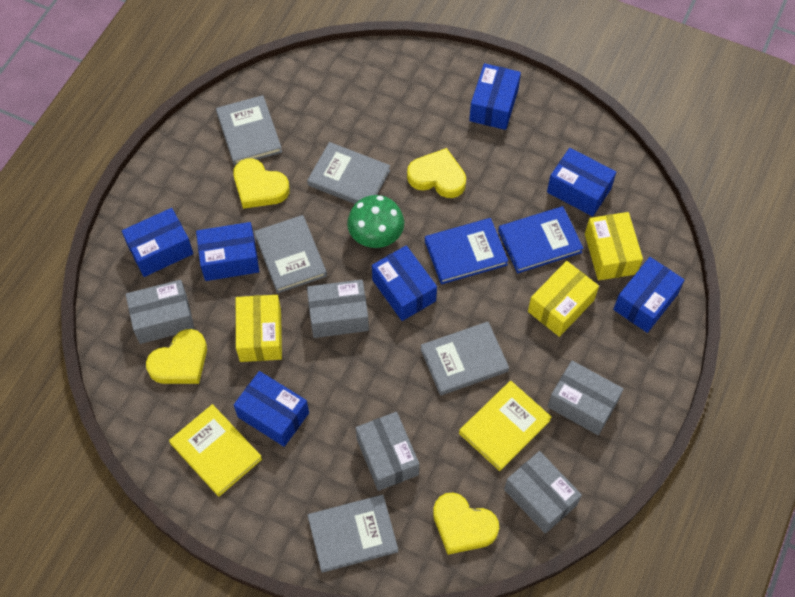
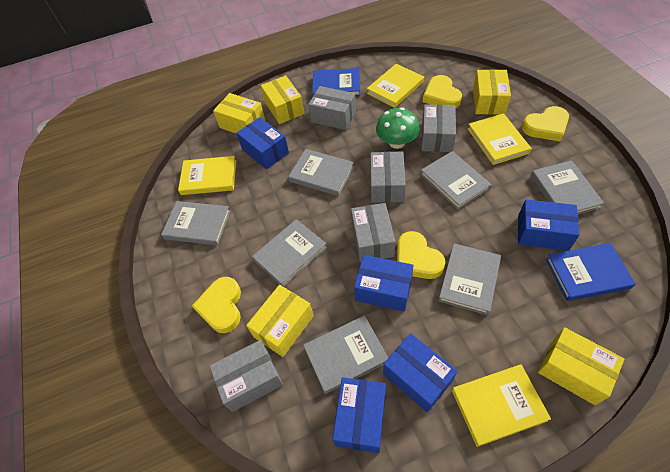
blue box: [122,208,193,277] [196,222,259,281] [234,371,309,447] [372,245,437,321] [469,63,521,130] [547,148,616,216] [613,257,685,333] = 7 -> [236,117,289,169] [332,377,386,453] [354,255,414,312] [383,333,458,413] [518,199,580,251] = 5
grey book: [216,95,282,166] [254,215,327,293] [307,142,390,204] [307,495,398,573] [421,322,509,396] = 5 -> [161,201,230,245] [252,219,327,287] [288,149,354,196] [303,316,388,394] [420,151,492,210] [438,243,501,315] [531,160,604,214] = 7
yellow book: [169,404,262,497] [459,381,552,471] = 2 -> [178,156,236,195] [367,64,424,108] [452,365,551,447] [468,113,532,165] = 4
yellow box: [236,295,282,362] [528,261,599,337] [585,212,643,280] = 3 -> [213,93,265,133] [246,285,314,357] [261,75,304,124] [473,69,511,115] [538,327,624,405] = 5

